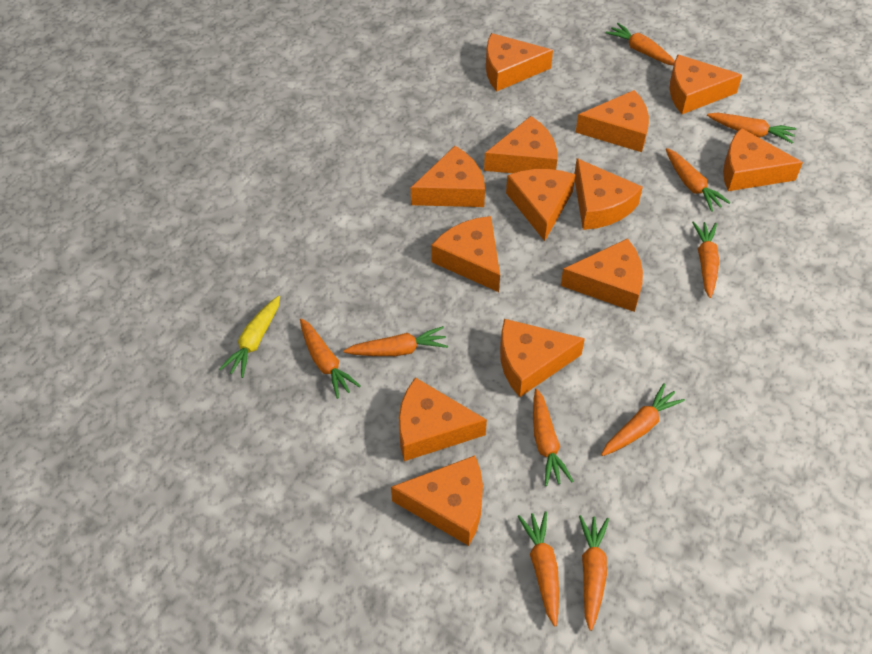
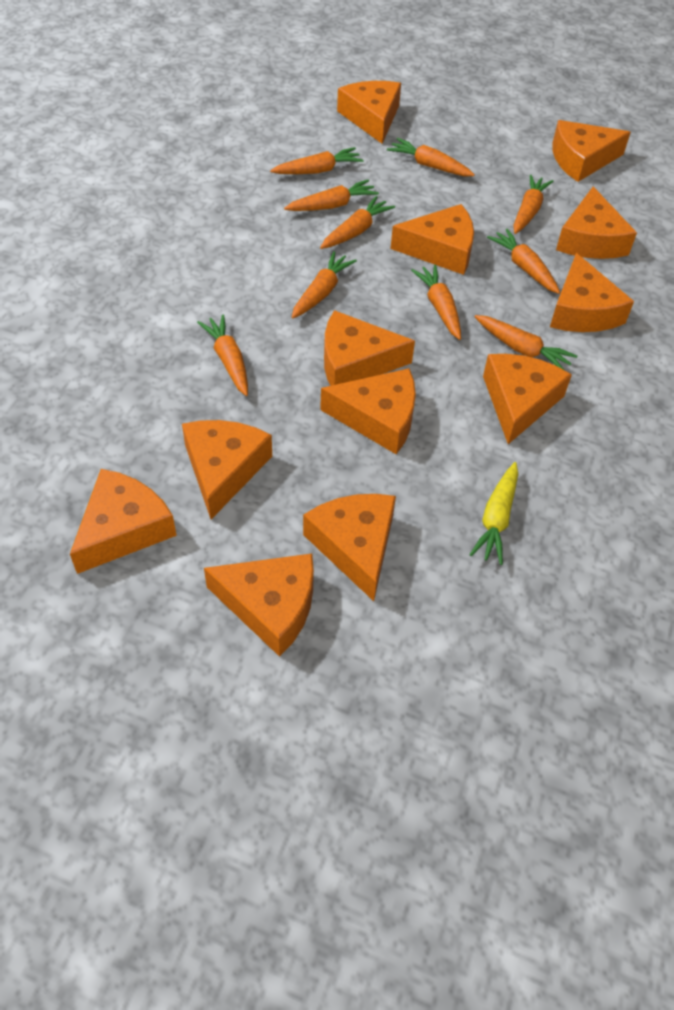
orange cheese: [391,456,483,546] [399,377,487,461] [411,146,485,207] [431,216,500,292] [484,116,557,173] [486,33,553,91] [500,319,585,397] [506,169,576,241] [561,238,643,312] [574,158,643,230] [576,90,649,152] [669,55,742,114] [723,128,803,191] = 13 -> [70,469,177,574] [182,420,272,519] [204,554,314,657] [303,494,396,601] [320,368,416,454] [324,310,415,386] [337,81,401,144] [390,204,474,275] [483,354,572,444] [550,253,634,332] [552,120,631,182] [556,187,637,259] = 12

